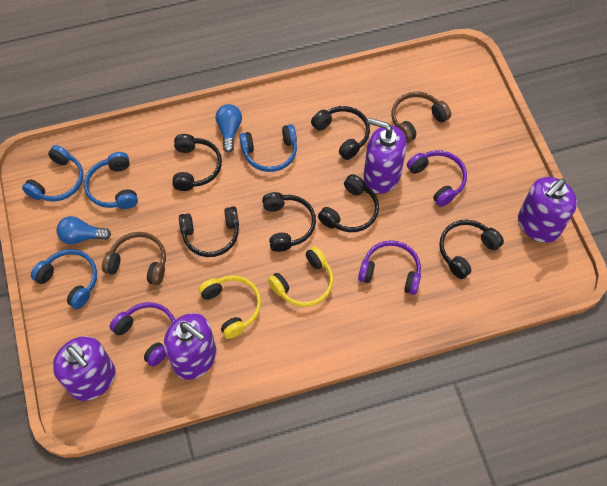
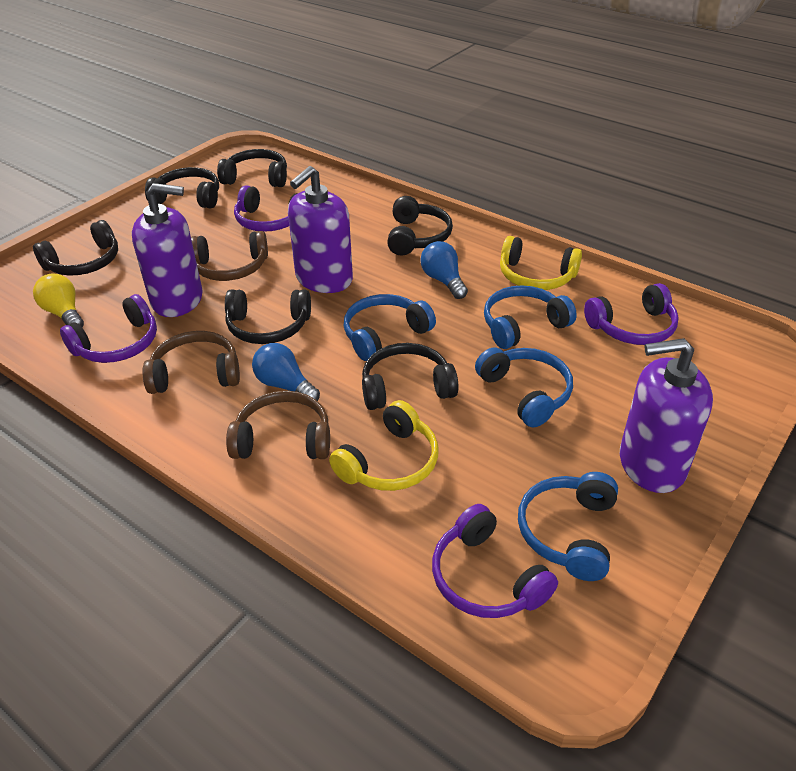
brown headphones: [102,232,166,285] [391,92,451,143] = 2 -> [142,331,240,394] [191,231,268,281] [226,391,330,459] = 3
purple headphones: [109,302,175,367] [358,240,421,295] [407,150,467,207] = 3 -> [60,294,157,363] [234,185,298,232] [432,504,558,618] [584,283,679,345] = 4
purple soap dispenser: [53,336,115,401] [164,313,217,380] [363,118,407,194] [518,177,577,243] = 4 -> [132,183,203,317] [288,166,353,293] [620,338,713,493] = 3
yellow light bulb: none = 0 -> [33,274,84,327] = 1

